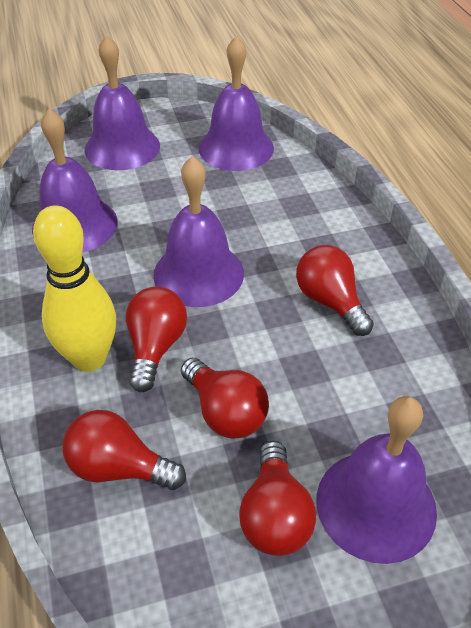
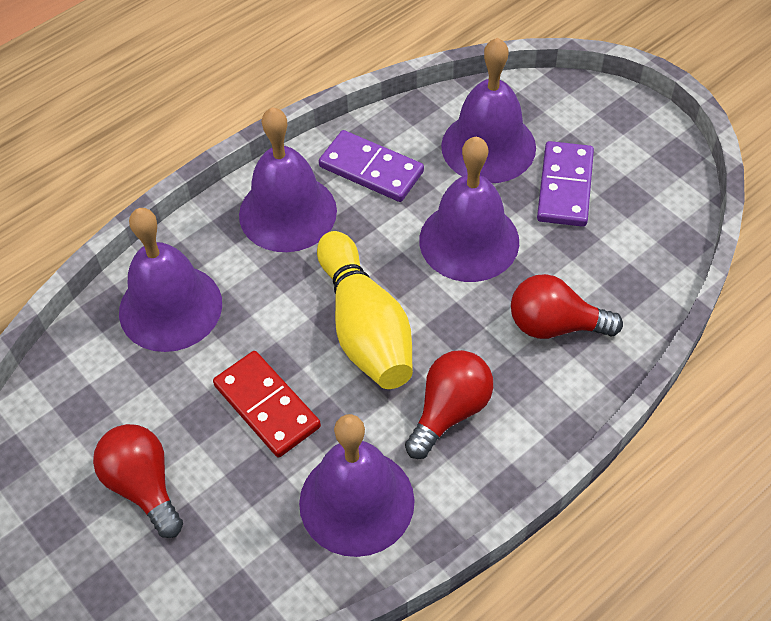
purple domino: none = 0 -> [319,130,424,202] [537,141,594,227] = 2
red domino: none = 0 -> [213,351,321,457] = 1
red light bulb: [62,410,186,490] [126,287,187,392] [181,358,269,439] [239,441,316,556] [296,245,374,336] = 5 -> [93,424,183,538] [405,350,493,459] [511,274,623,339] = 3

